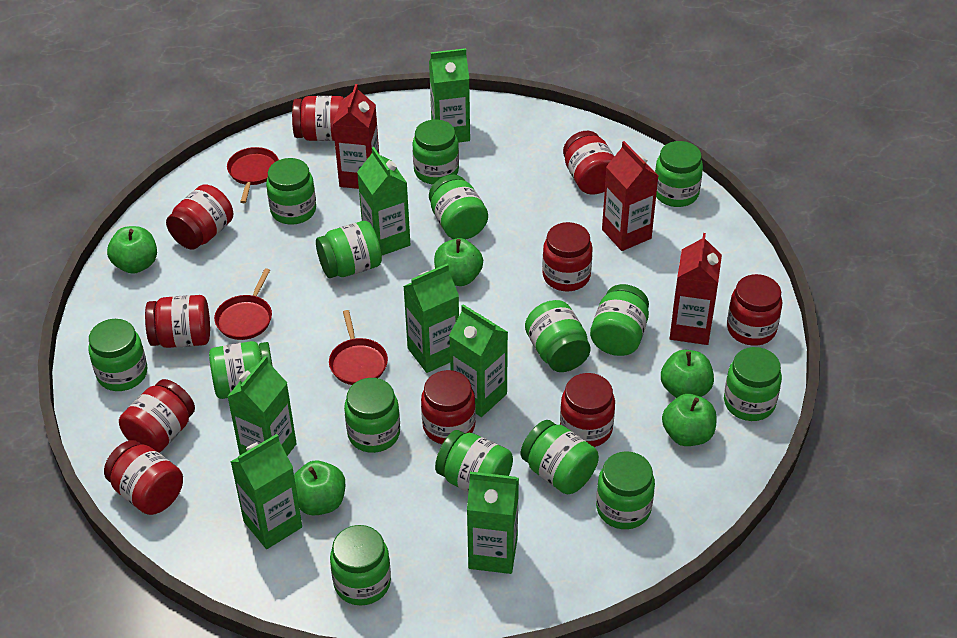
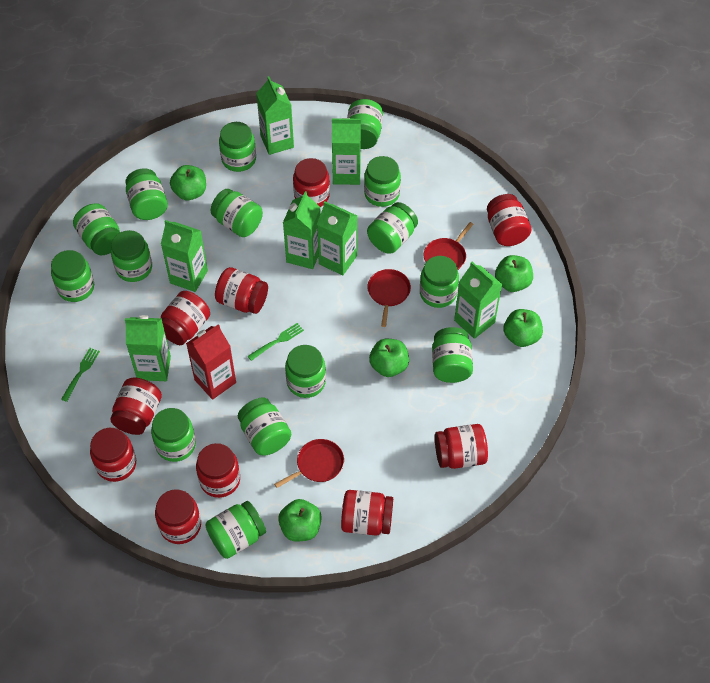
green fork: none = 0 -> [61,348,100,402] [248,323,304,361] = 2
red carton: [333,84,379,189] [602,141,658,251] [670,233,722,345] = 3 -> [186,324,236,400] = 1

